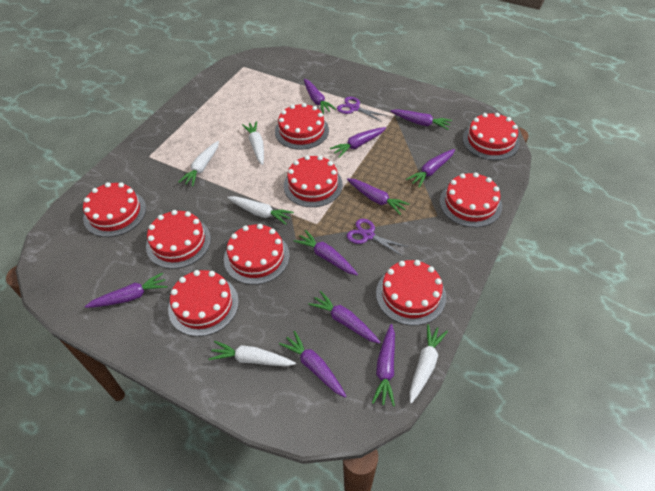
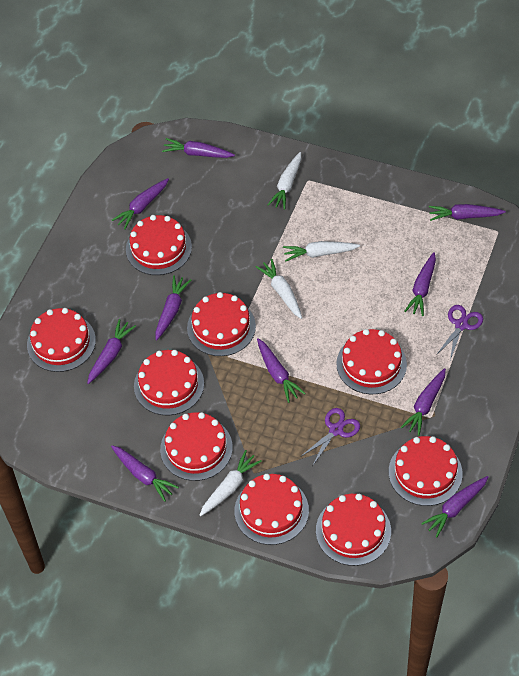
white carrot: [178,141,219,187] [208,341,296,367] [227,196,294,225] [242,121,264,165] [409,324,448,404] = 5 -> [200,450,262,516] [256,259,302,319] [268,152,301,210] [283,241,360,262] = 4

